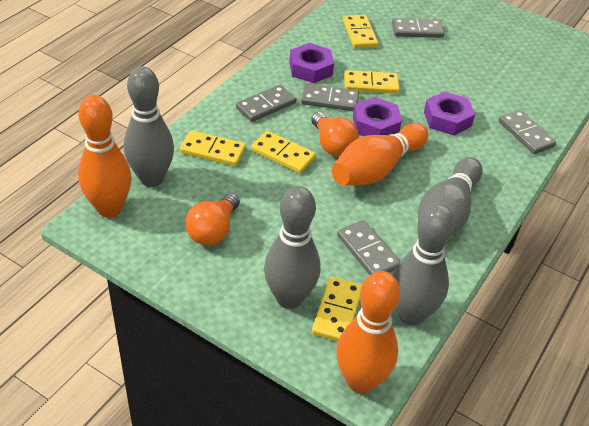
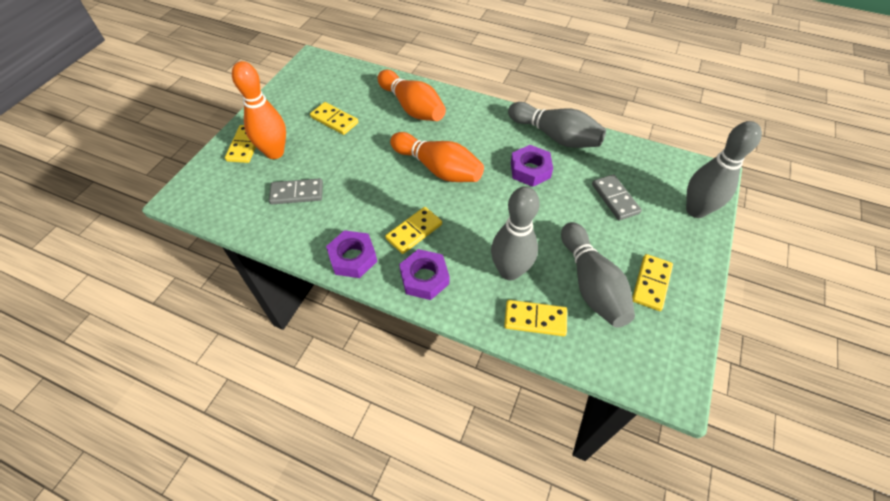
grey domino: [236,85,296,122] [301,83,359,111] [337,220,400,275] [392,18,444,38] [498,110,556,154] = 5 -> [269,178,323,204] [592,174,642,220] = 2
orange light bulb: [185,193,240,245] [311,112,359,157] = 2 -> none = 0

